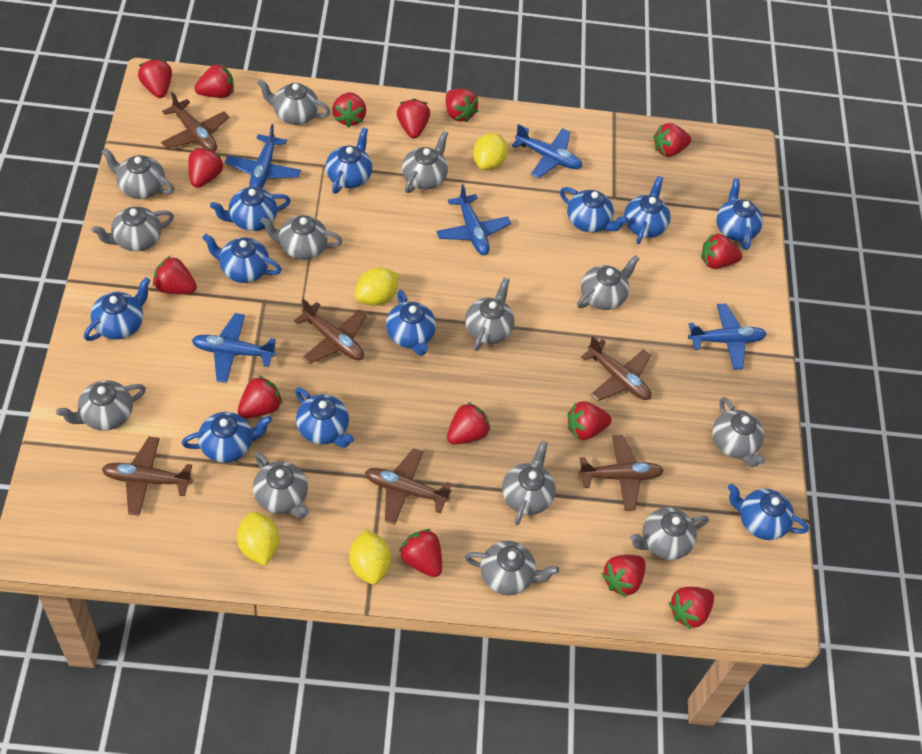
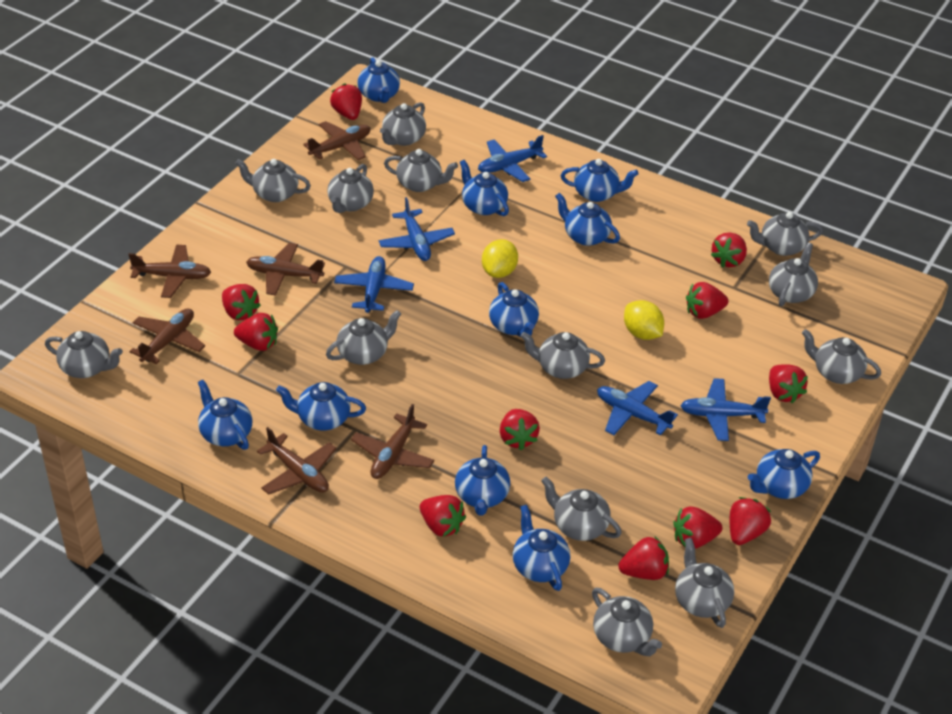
blue teapot: [84,277,151,341] [182,412,272,463] [202,234,282,283] [210,187,291,231] [295,387,354,448] [326,127,372,194] [386,290,436,356] [560,187,629,233] [624,176,671,244] [716,178,763,250] [728,484,809,540] = 11 -> [198,380,252,450] [276,382,366,430] [357,58,400,103] [455,445,510,516] [460,160,509,216] [489,282,539,338] [513,505,570,591] [555,193,620,246] [561,159,639,202] [748,449,820,499] = 10
red strawberry: [138,58,172,98] [153,256,197,294] [188,147,224,188] [194,64,234,98] [238,375,282,418] [332,92,366,128] [397,99,430,139] [399,529,442,577] [446,89,478,122] [447,402,490,444] [568,401,612,440] [601,555,646,597] [654,123,691,157] [668,587,714,629] [701,233,742,269] = 15 -> [222,284,261,320] [234,313,278,351] [330,83,362,120] [420,495,466,537] [500,409,540,450] [618,536,669,580] [673,507,722,549] [686,282,729,319] [711,232,747,268] [730,497,771,545] [769,364,808,403] = 11
yellow lemon: [237,512,279,566] [349,529,391,585] [355,268,399,306] [473,133,508,170] = 4 -> [482,239,518,278] [624,300,664,340] = 2

